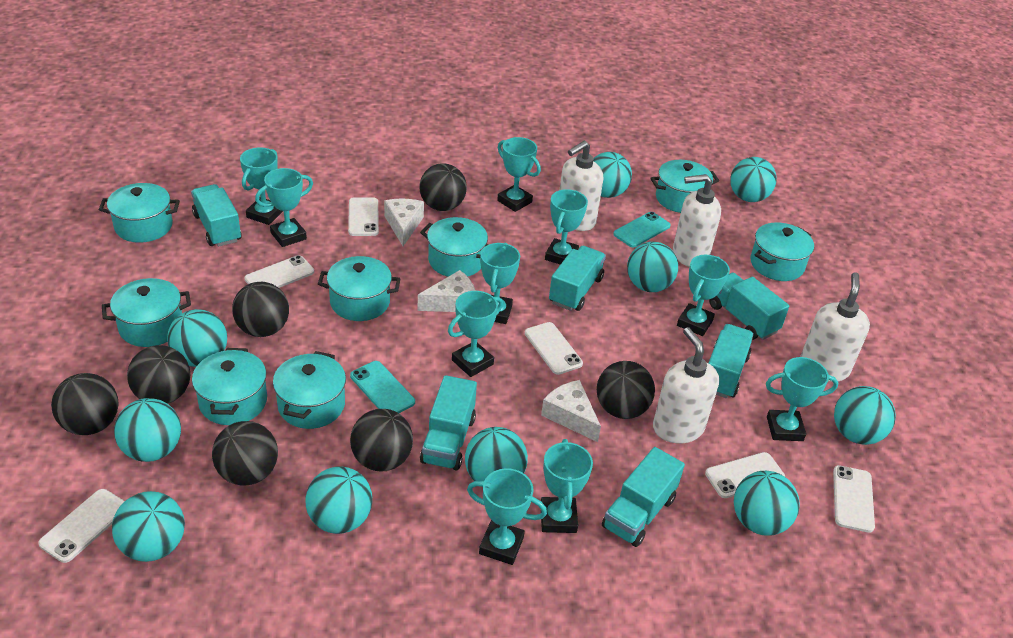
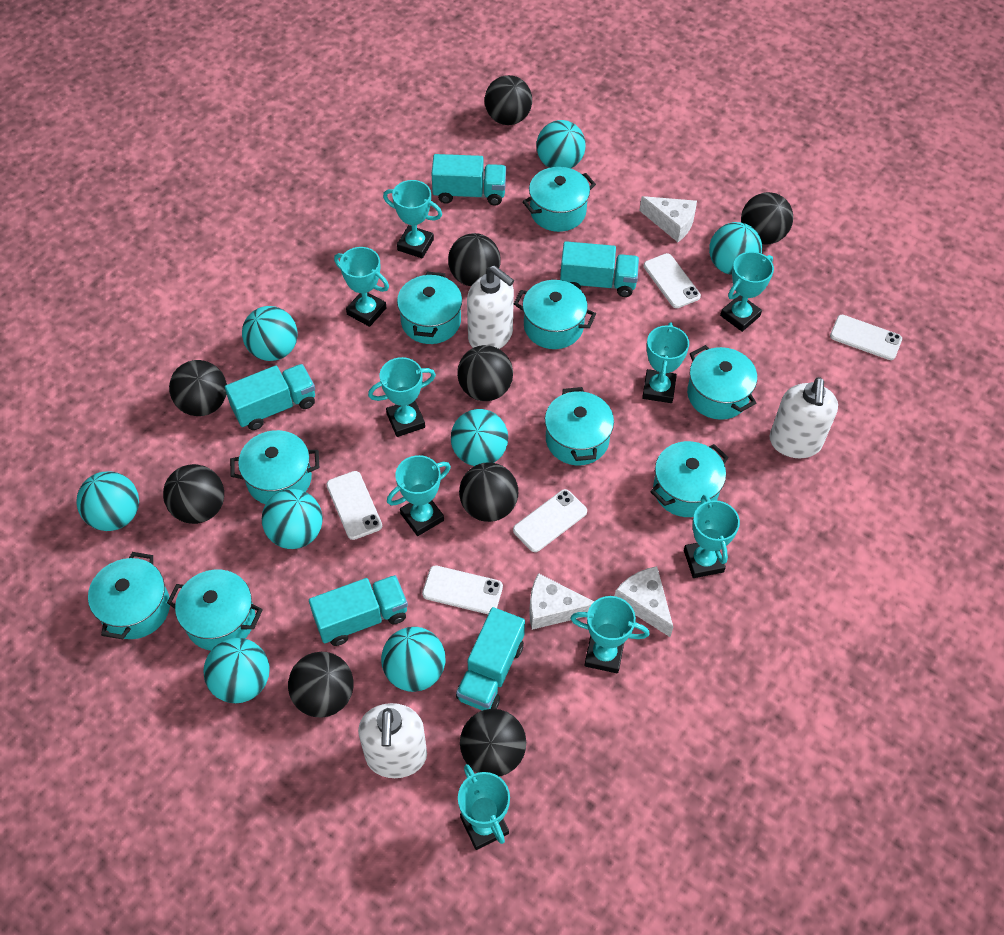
black ball: [51,373,119,435] [127,345,190,404] [212,421,278,486] [232,282,289,337] [350,409,413,472] [419,163,467,211] [597,361,655,419] = 7 -> [163,464,224,524] [169,360,227,416] [288,652,354,718] [448,233,500,286] [457,345,513,401] [459,462,518,522] [460,709,526,776] [485,75,532,125] [741,192,793,245] = 9
turquoise ball: [112,491,185,562] [114,398,181,462] [167,309,227,367] [306,466,372,534] [465,427,528,487] [593,152,632,198] [627,242,678,292] [730,157,777,202] [734,471,800,536] [834,386,896,445] = 10 -> [76,471,139,531] [203,638,269,703] [242,306,298,361] [262,489,323,549] [381,627,446,692] [451,409,508,466] [537,120,586,169] [709,222,762,275] = 8
turquoise phone: [350,361,415,413] [613,212,671,247] = 2 -> none = 0
turquoise pot: [99,183,180,243] [102,278,191,347] [192,348,267,425] [273,351,346,429] [318,256,401,321] [420,217,488,277] [650,160,719,213] [750,222,814,281] = 8 -> [88,552,170,639] [167,569,263,651] [230,430,319,504] [397,272,462,344] [514,280,596,349] [522,167,596,232] [545,387,614,465] [650,441,729,517] [687,345,757,420] = 9
turquoise trophy: [240,147,283,225] [255,168,313,247] [448,291,503,377] [467,468,547,565] [480,243,520,324] [497,137,541,212] [541,439,593,533] [545,189,588,264] [677,255,730,336] [766,357,838,441] = 10 -> [334,247,389,327] [368,357,436,437] [383,180,442,258] [387,455,451,536] [458,764,510,850] [570,596,649,673] [642,322,689,403] [684,495,740,578] [720,252,774,332] = 9
turquoise truck: [191,184,242,247] [420,375,477,471] [549,246,606,311] [602,447,685,547] [709,273,789,340] [709,324,754,398] = 6 -> [225,364,315,430] [309,575,408,646] [431,154,506,206] [456,607,525,711] [560,241,639,297] = 5
white phone: [38,489,125,563] [245,255,314,288] [348,197,379,236] [525,322,583,375] [705,452,785,498] [833,465,875,533] = 6 -> [326,471,382,540] [422,565,503,614] [513,489,587,552] [643,253,701,308] [830,315,902,360] = 5
white soap dispenser: [560,141,603,231] [653,327,719,443] [673,174,721,267] [800,273,870,382] = 4 -> [358,703,427,778] [467,266,514,349] [769,377,838,458] = 3

